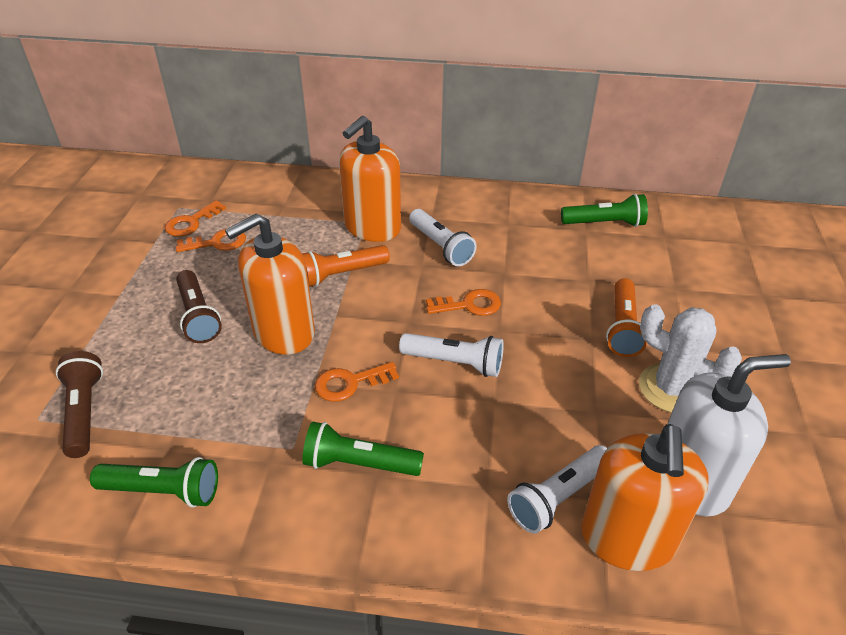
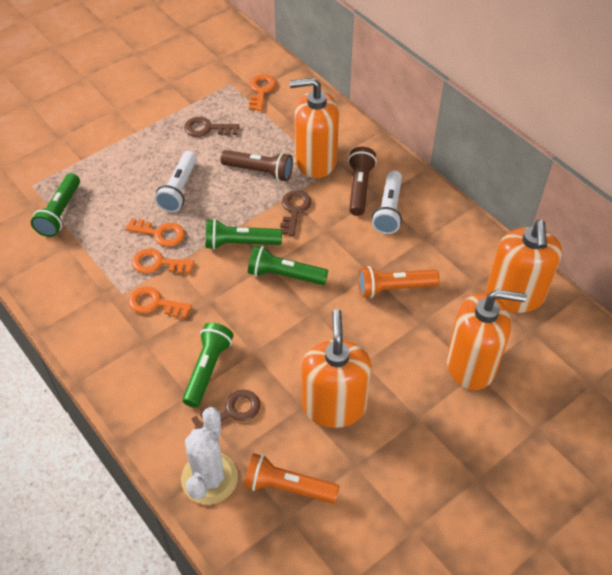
brown key: none = 0 -> [184,117,239,137] [192,390,260,429] [280,190,311,236] = 3
green flashlight: [90,457,218,507] [302,422,424,476] [561,194,648,227] = 3 -> [31,173,80,237] [182,323,233,408] [206,219,282,249] [248,245,328,285] = 4
orange soap dispenser: [225,213,315,355] [339,116,401,242] [581,424,709,571] = 3 -> [290,77,339,178] [302,309,371,428] [447,289,526,390] [486,220,562,313] = 4
white flashlight: [399,333,504,377] [409,209,477,266] [507,445,607,534] = 3 -> [155,151,197,212] [372,170,402,234] = 2
white soap dispenser: [668,354,791,517] = 1 -> none = 0

